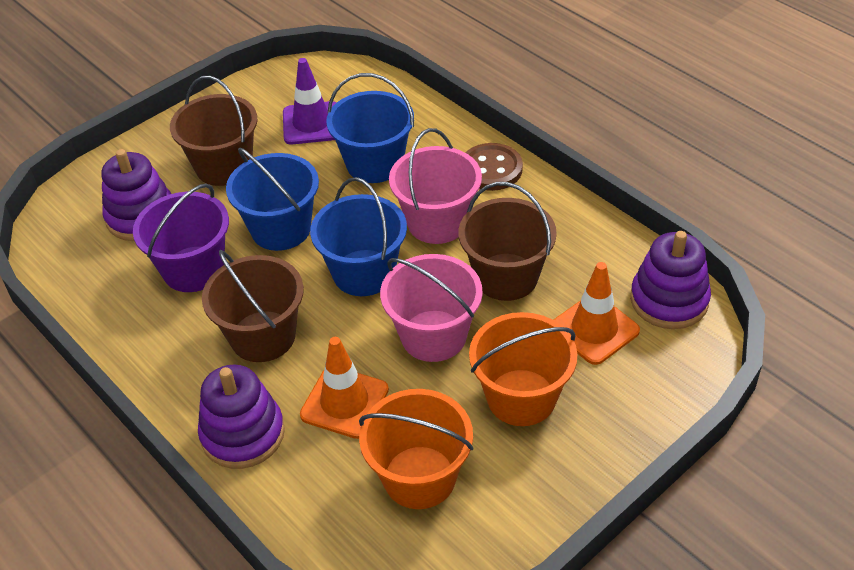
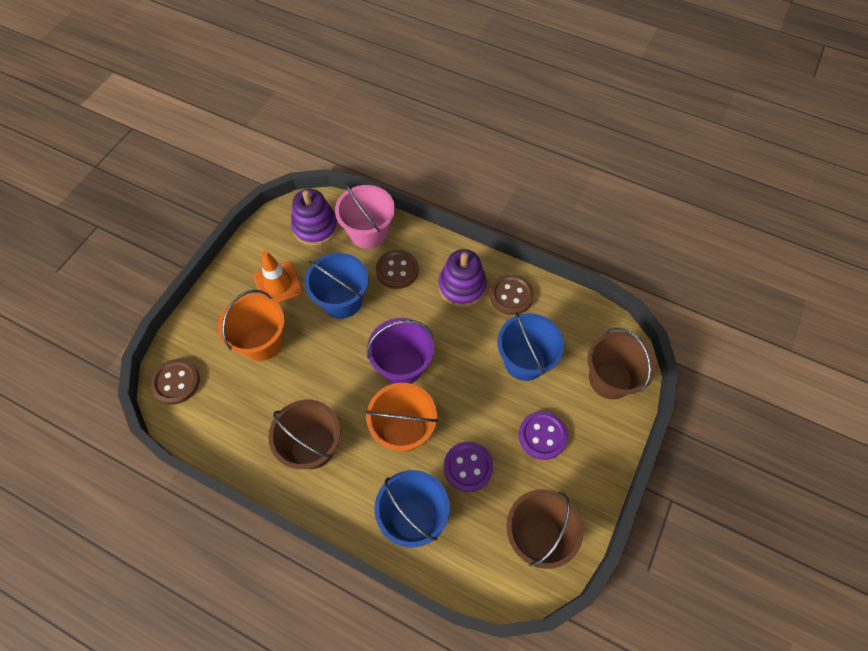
brown button: [466,143,523,191] = 1 -> [150,359,200,405] [376,250,419,289] [490,275,534,315] = 3
orange traffic cone: [300,337,389,439] [553,262,640,365] = 2 -> [254,251,303,303] = 1
pink bucket: [380,254,483,362] [389,128,482,244] = 2 -> [335,183,395,249] = 1
purple button: none = 0 -> [444,442,493,492] [519,411,568,460] = 2
purple stacking toy: [102,149,171,241] [198,365,285,469] [630,231,711,329] = 3 -> [291,189,338,246] [438,249,487,307] = 2
purple traffic cone: [283,58,337,145] = 1 -> none = 0

